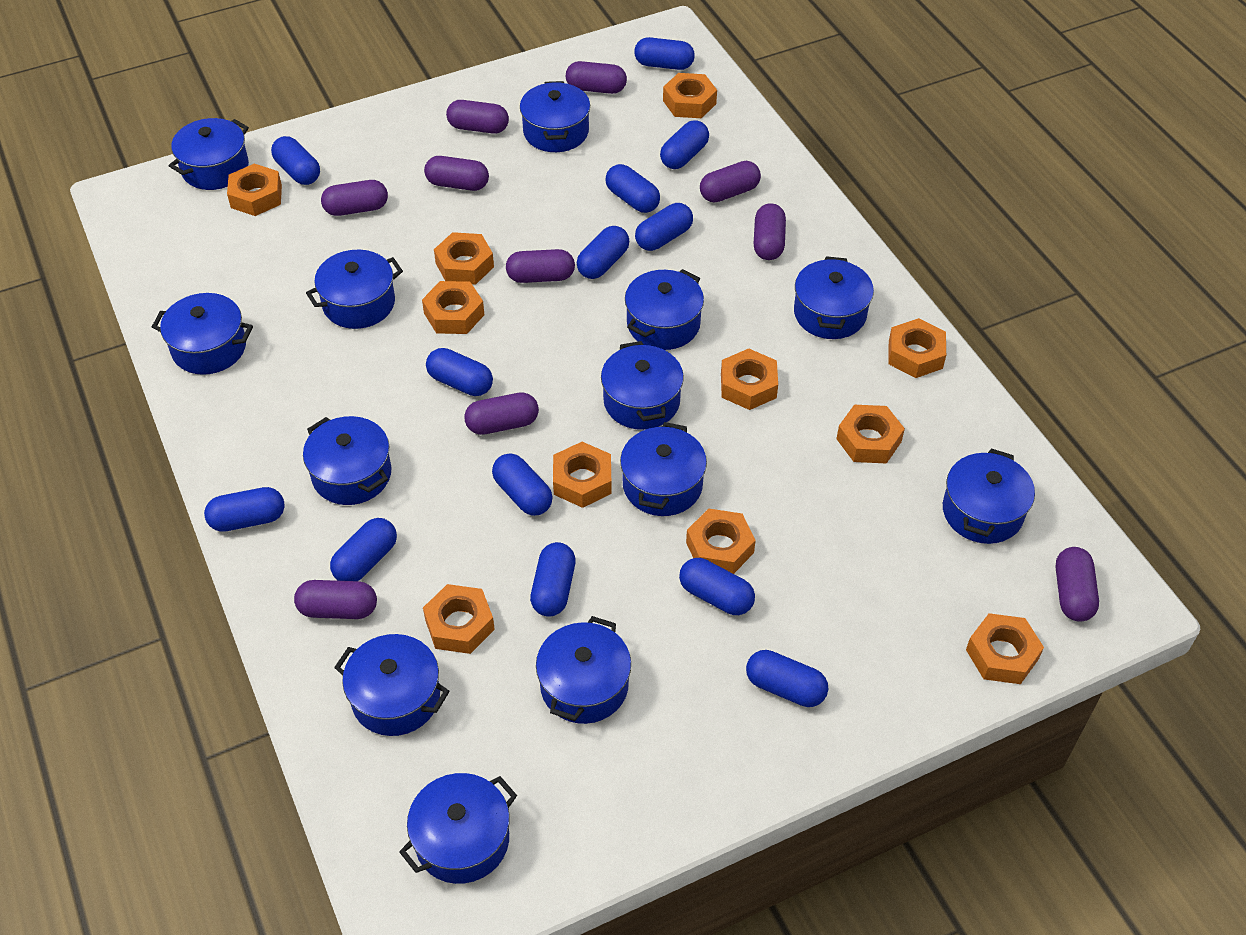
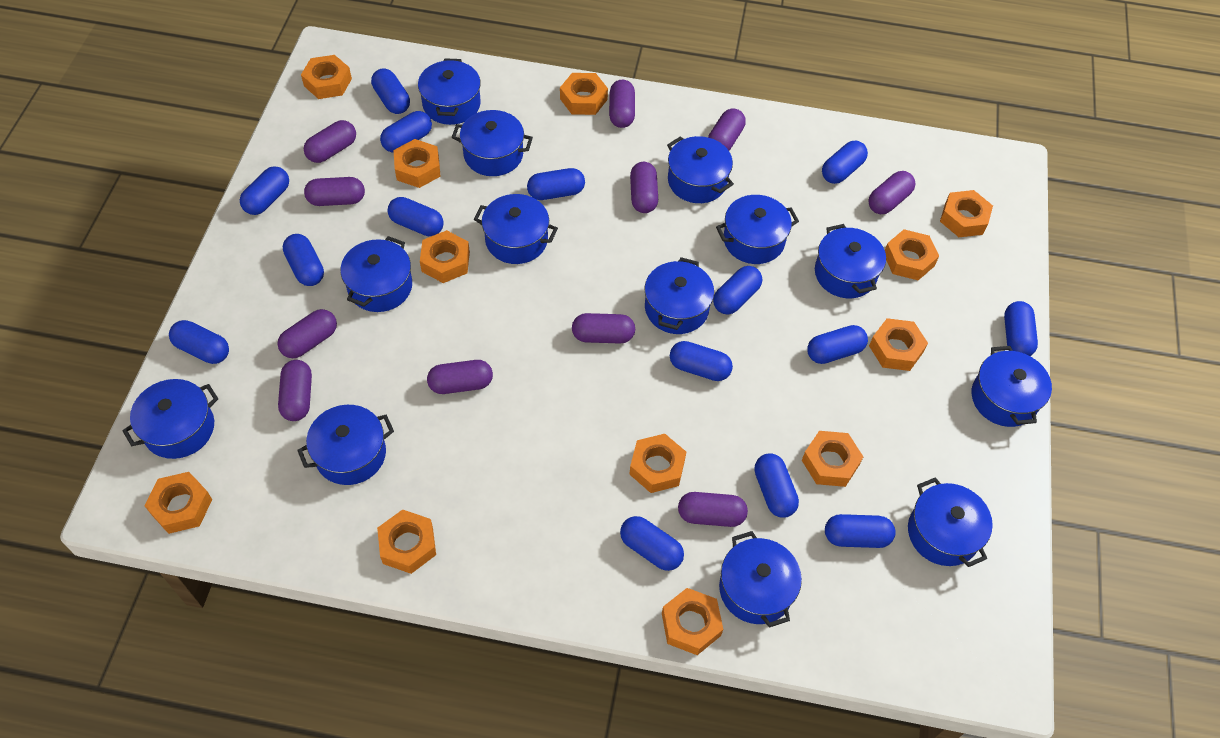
blue capsule: [204,487,285,532] [271,136,320,185] [330,518,397,581] [426,348,493,396] [492,453,553,516] [530,542,576,617] [577,226,629,279] [606,164,660,213] [634,37,695,70] [635,203,693,251] [660,120,709,169] [679,558,755,615] [746,650,828,707] = 13 -> [169,320,229,364] [240,166,289,215] [283,234,324,286] [371,68,410,114] [380,111,432,153] [387,197,444,236] [527,168,585,200] [620,516,684,571] [670,341,733,381] [713,266,762,314] [754,453,799,518] [807,325,868,364] [822,141,868,184] [825,514,895,548] [1004,301,1038,356] = 15
orange nut: [227,164,282,216] [422,281,485,334] [423,584,495,654] [434,232,494,285] [553,442,612,508] [663,73,717,118] [686,508,756,574] [721,348,778,410] [837,405,905,464] [888,318,946,378] [966,613,1044,684] = 11 -> [144,472,212,534] [301,55,352,99] [377,509,436,574] [393,139,440,188] [420,230,470,283] [560,73,608,115] [629,434,686,493] [662,588,723,655] [802,431,863,487] [869,318,928,371] [885,229,939,280] [940,190,993,237] = 12
purple capsule: [294,580,377,619] [321,180,388,216] [424,156,489,191] [446,100,509,134] [464,392,539,435] [506,249,575,283] [566,61,627,94] [700,161,761,203] [753,203,786,260] [1055,547,1099,622] = 10 -> [277,309,337,358] [278,360,312,421] [304,120,356,163] [304,177,365,206] [427,360,493,394] [572,313,635,343] [609,80,635,128] [630,162,658,213] [678,492,748,527] [708,108,746,150] [868,171,916,214] = 11

